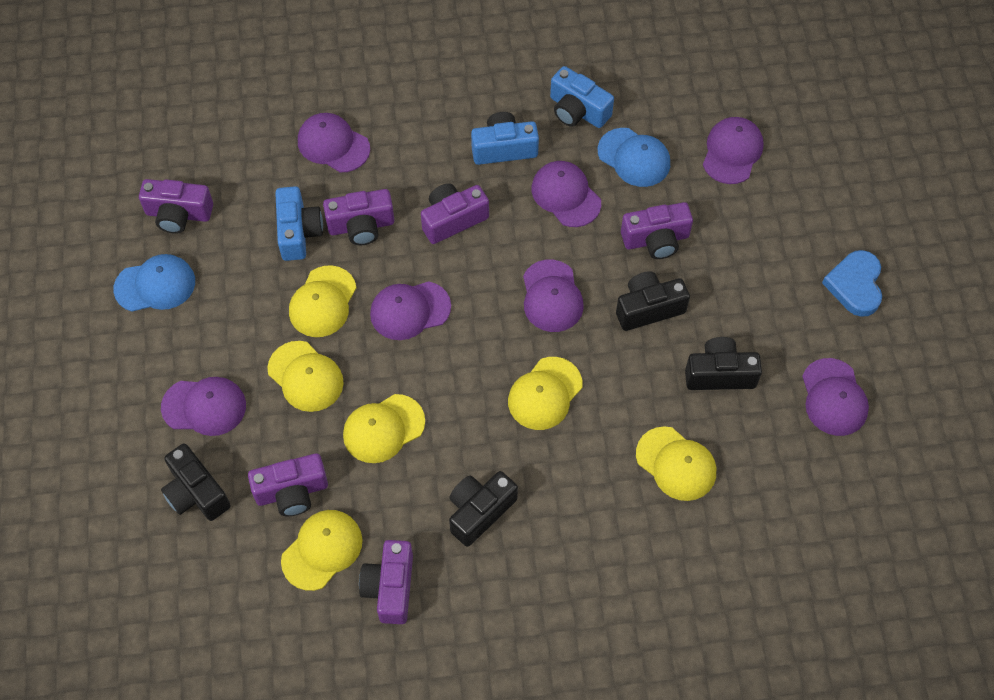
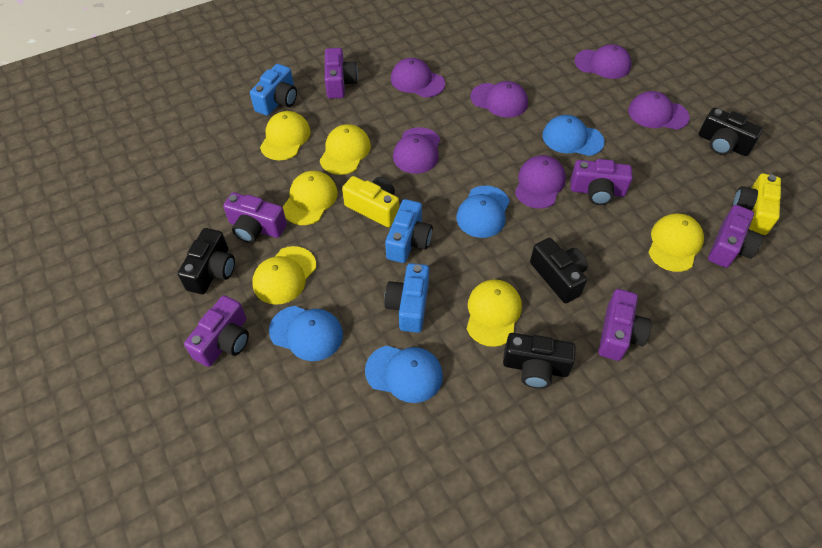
blue cap: [113,254,195,312] [598,128,670,187] = 2 -> [269,306,343,361] [365,346,443,403] [456,186,510,238] [542,115,604,156] = 4
blue heart: [822,250,882,317] = 1 -> none = 0
purple cap: [161,377,246,436] [298,113,370,172] [370,281,451,340] [523,260,584,332] [531,161,601,227] [703,117,764,184] [802,358,869,436] = 7 -> [391,58,445,98] [393,127,440,174] [471,81,528,118] [515,155,566,208] [575,44,631,79] [628,91,690,130] = 6
yellow camera: none = 0 -> [342,176,399,227] [732,173,781,235] = 2

